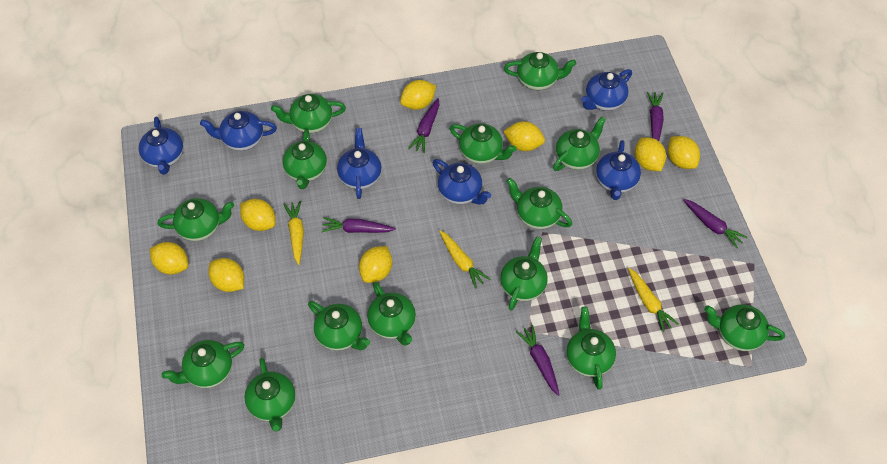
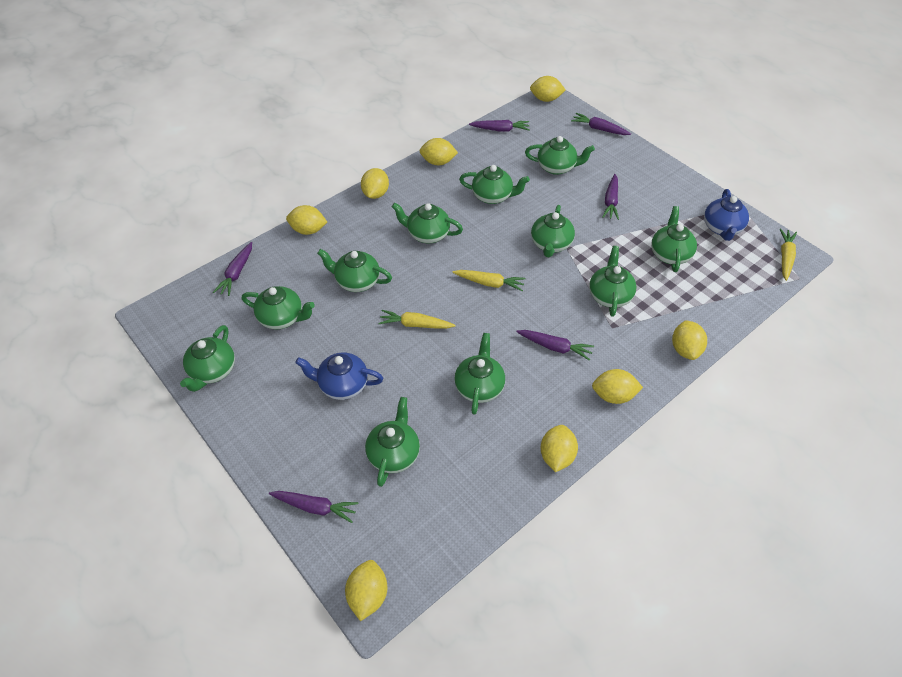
blue teapot: [139,117,183,175] [200,111,277,151] [337,128,382,199] [433,159,491,204] [581,69,632,111] [596,140,641,200] = 6 -> [295,352,383,400] [704,189,749,241] = 2
green teapot: [157,198,234,241] [162,340,244,388] [244,358,296,431] [271,94,346,133] [282,129,327,189] [308,301,370,351] [367,282,416,346] [450,123,517,164] [500,236,548,310] [504,52,577,90] [506,178,572,229] [553,117,606,171] [566,307,616,390] [704,304,785,351] = 14 -> [180,325,235,392] [242,286,315,329] [317,249,392,292] [365,397,420,487] [392,203,463,243] [454,333,505,415] [459,165,530,204] [525,136,595,175] [531,205,575,257] [589,246,636,317] [651,206,697,272] = 11
purple carrot: [321,217,396,233] [408,98,439,153] [516,325,559,396] [647,92,664,141] [683,199,748,248] = 5 -> [213,242,252,296] [269,491,358,523] [469,120,530,132] [516,330,594,361] [571,113,631,135] [602,174,619,220] = 6

